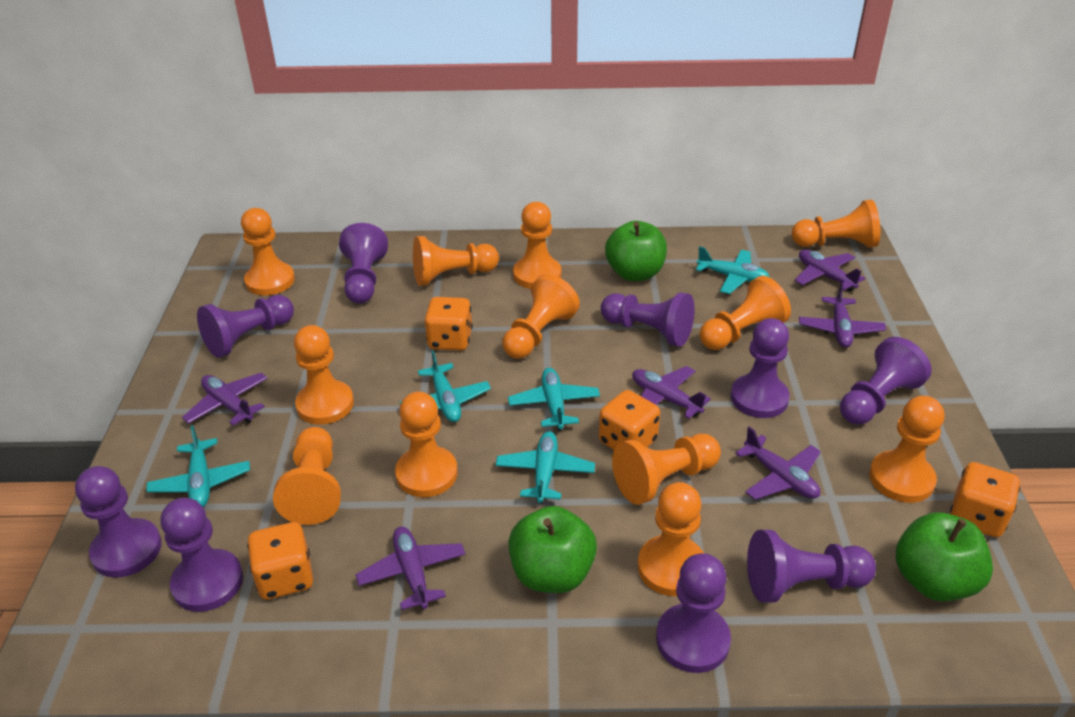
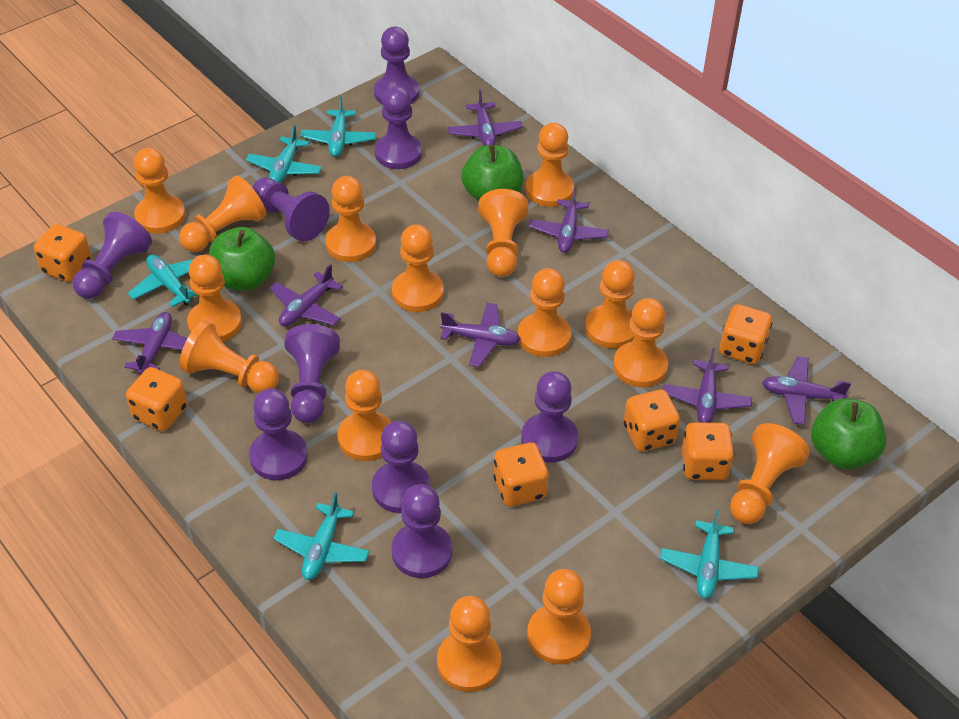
orange dice: [247,522,313,600] [425,297,473,351] [599,390,660,450] [950,462,1020,537] = 4 -> [34,224,92,282] [126,367,187,431] [493,442,549,507] [624,389,680,452] [682,422,734,480] [720,304,772,364] = 6
orange pawn: [241,208,295,295] [273,427,341,525] [294,325,354,425] [395,391,458,497] [413,236,499,286] [502,274,580,359] [513,202,561,289] [612,434,721,505] [638,482,704,596] [700,276,791,350] [792,200,880,248] [869,396,945,503] = 12 -> [134,148,186,234] [179,176,266,252] [179,320,279,393] [187,255,242,342] [325,176,376,262] [338,370,391,461] [392,224,444,312] [437,596,501,692] [478,189,528,277] [518,268,571,357] [526,123,574,207] [527,569,591,665] [585,260,635,348] [613,298,668,387] [730,423,810,524] = 15
purple plane: [182,373,268,425] [355,526,466,610] [632,366,711,419] [735,426,821,500] [795,249,865,292] [799,282,886,348] = 6 -> [112,312,187,375] [270,264,343,326] [440,303,521,367] [448,89,523,146] [528,187,609,253] [663,348,752,423] [762,356,851,425] = 7

